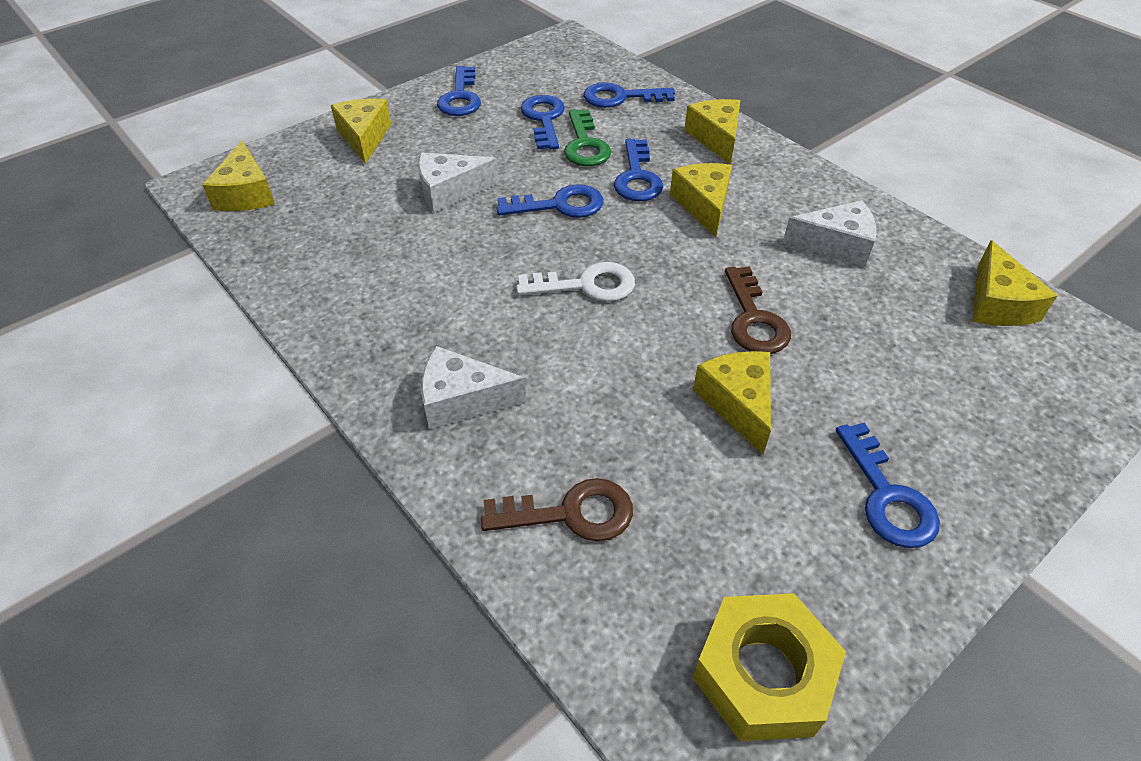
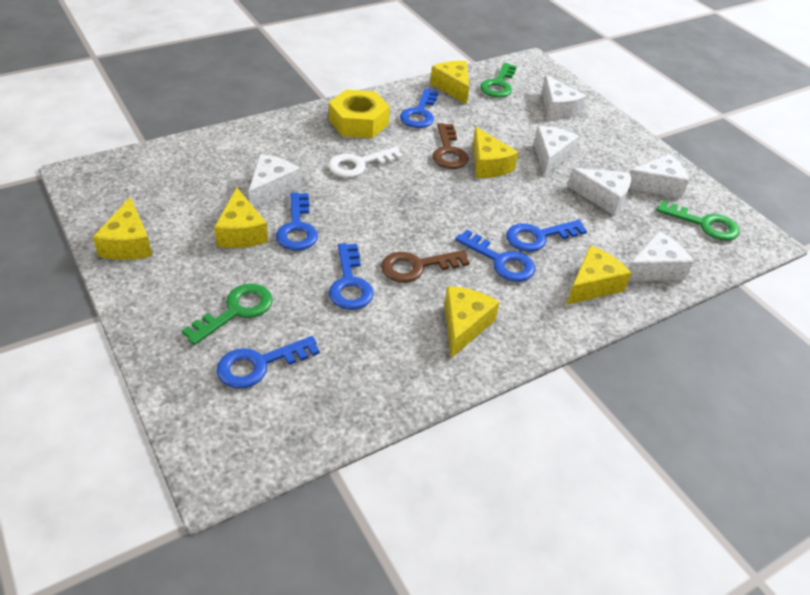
green key: [564,109,611,166] = 1 -> [182,284,273,345] [480,63,517,98] [657,200,740,241] = 3
white cheese: [418,152,499,212] [421,346,526,430] [783,201,877,267] = 3 -> [248,154,301,208] [534,126,579,177] [542,75,586,120] [567,168,631,215] [628,231,694,281] [629,154,689,198] = 6

